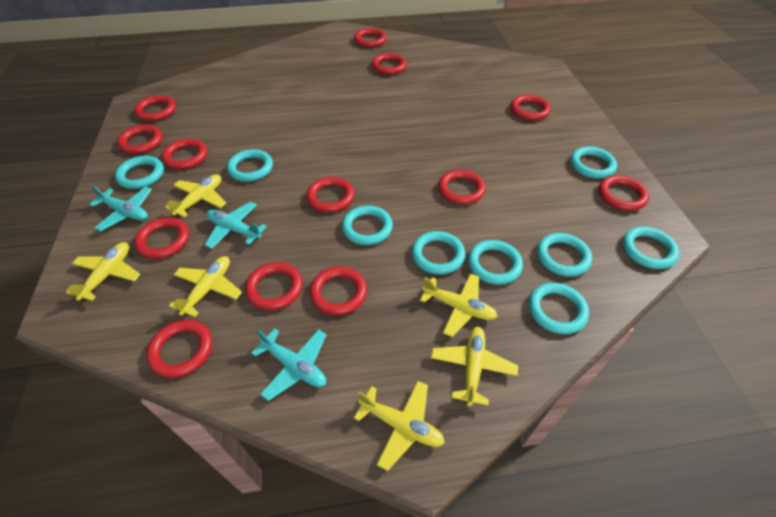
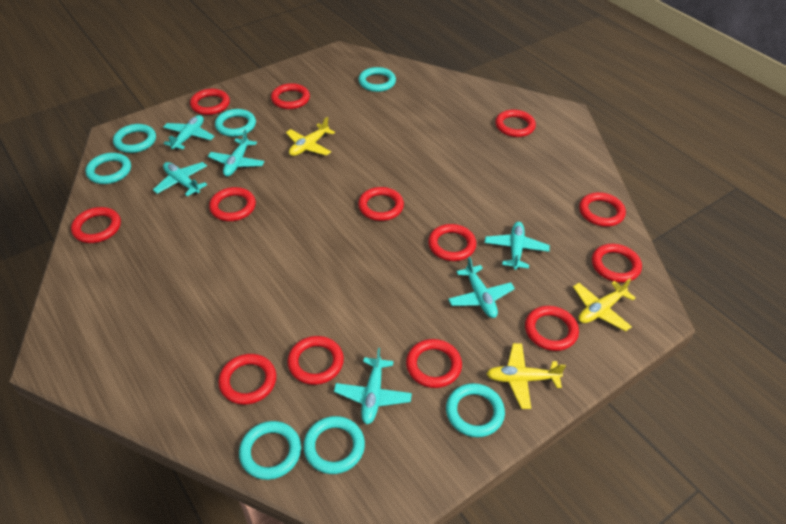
turquoise plane: [89,185,152,231] [205,202,267,249] [251,329,326,401] = 3 -> [153,162,207,196] [163,115,215,150] [208,129,265,176] [334,348,412,424] [448,257,515,318] [485,222,550,270] = 6
turquoise ring: [115,156,164,189] [227,149,273,182] [342,206,393,245] [412,231,465,275] [468,240,523,285] [528,283,589,334] [537,233,592,277] [570,146,617,179] [622,226,680,269] = 9 -> [85,153,131,184] [113,124,156,153] [215,109,256,137] [239,421,301,480] [303,416,365,474] [358,67,396,92] [446,383,505,437] = 7
yellow plane: [66,242,140,301] [165,174,226,218] [169,256,242,317] [354,381,445,471] [420,274,498,337] [431,327,518,406] = 6 -> [286,117,335,156] [486,343,566,409] [573,278,636,331] = 3

